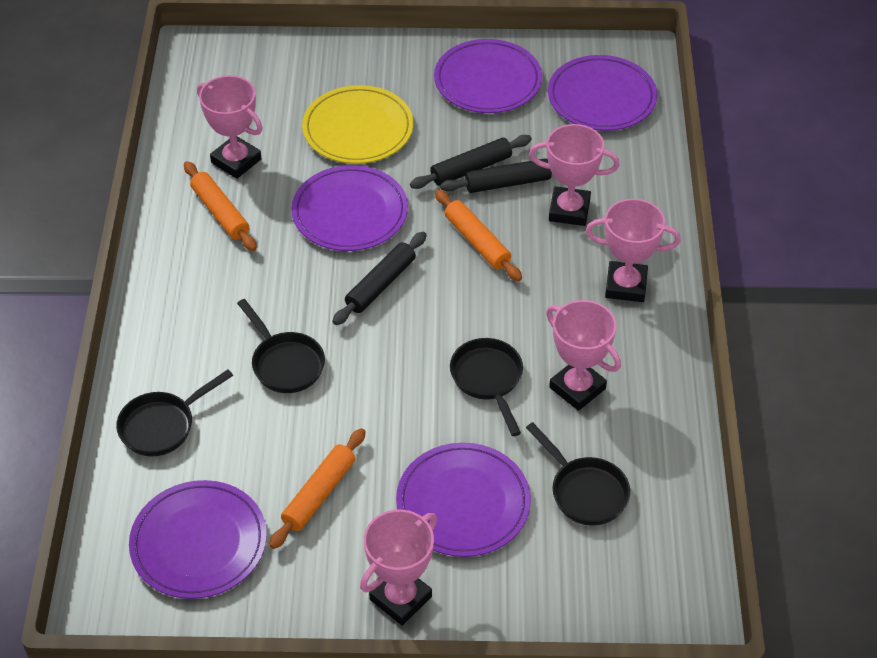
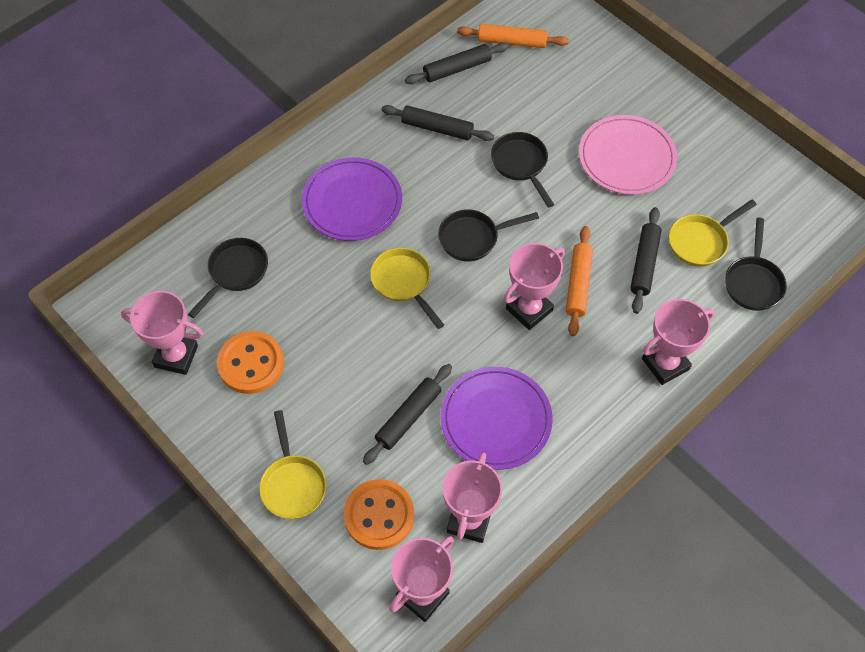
black rolling pin: [332,232,427,325] [410,135,532,189] [440,158,552,193] = 3 -> [363,364,452,465] [381,105,494,141] [405,42,509,84] [630,207,661,314] = 4
orange button: none = 0 -> [217,331,284,394] [344,479,414,550] = 2
orange rolling pin: [184,161,257,251] [269,428,366,549] [435,190,522,281] = 3 -> [457,24,569,48] [566,226,593,336] = 2
pink plate: none = 0 -> [579,115,677,195] = 1
purple plate: [129,480,267,599] [291,165,408,251] [396,442,531,557] [434,39,542,113] [548,55,657,131] = 5 -> [302,158,402,241] [441,367,553,470] = 2
yellow pan: none = 0 -> [259,410,327,519] [370,248,444,329] [669,199,757,267] = 3
yellow plate: [302,85,413,164] = 1 -> none = 0

